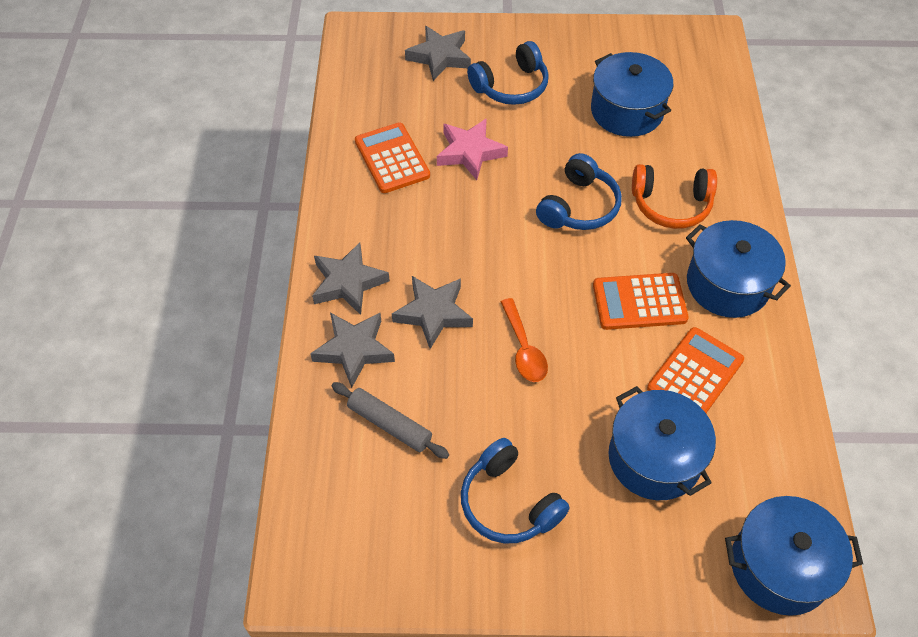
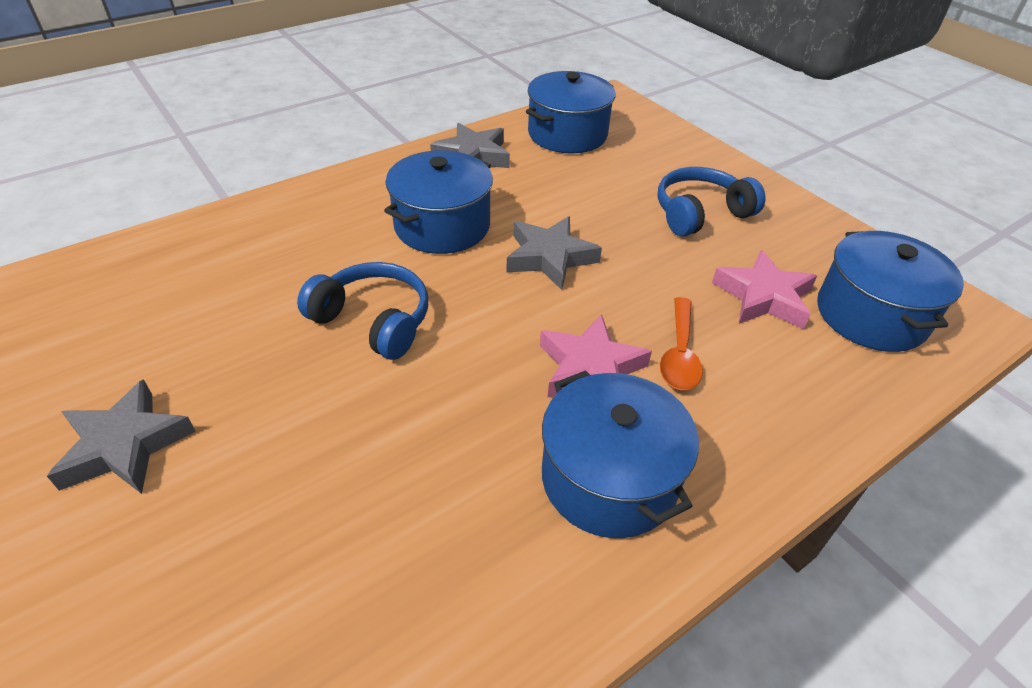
blue headphones: [461,438,570,544] [467,41,549,105] [536,153,622,230] = 3 -> [297,262,428,360] [658,167,765,237] = 2
grey rolling pin: [332,382,449,459] = 1 -> none = 0
grey star: [310,313,395,388] [312,243,390,315] [392,276,473,349] [405,26,471,81] = 4 -> [47,379,196,494] [430,123,510,168] [506,216,602,290] = 3
orange calculator: [355,122,430,193] [593,273,689,330] [647,327,744,413] = 3 -> none = 0
orange headphones: [632,164,717,229] = 1 -> none = 0
pink star: [437,118,508,180] = 1 -> [540,314,652,397] [712,250,817,329] = 2

